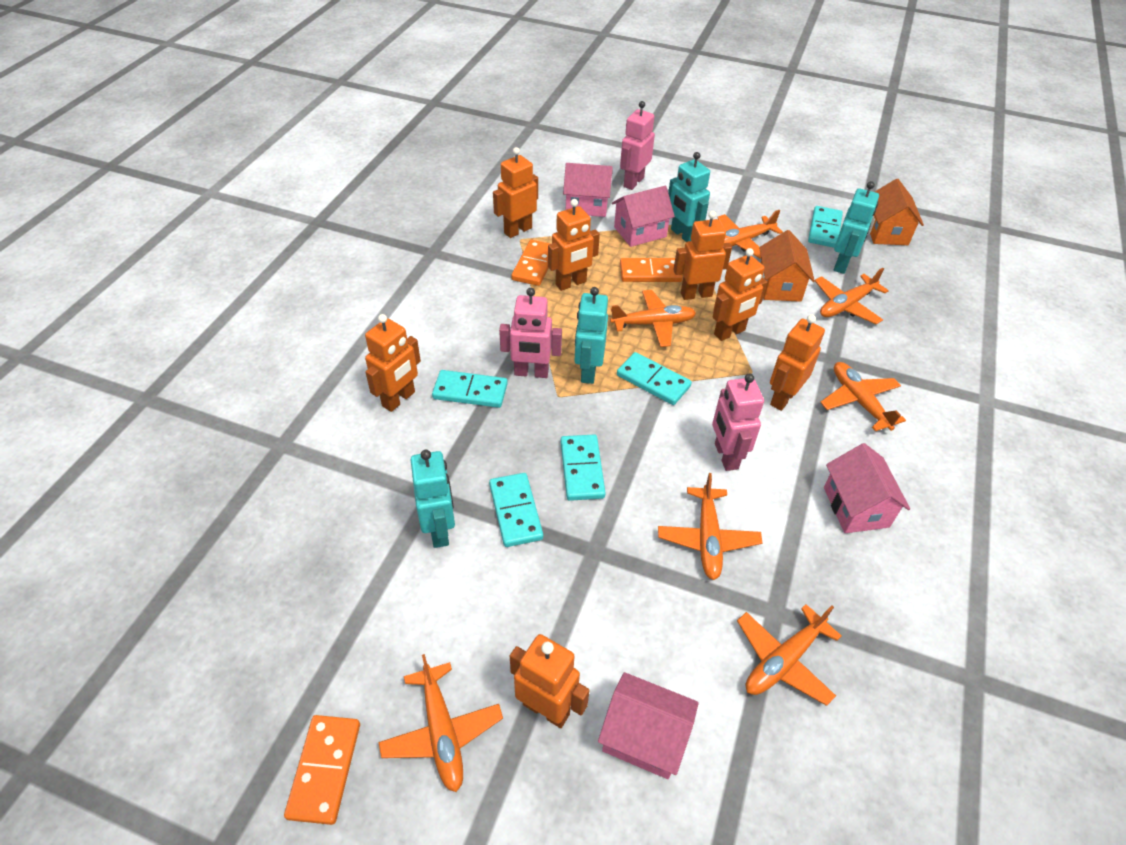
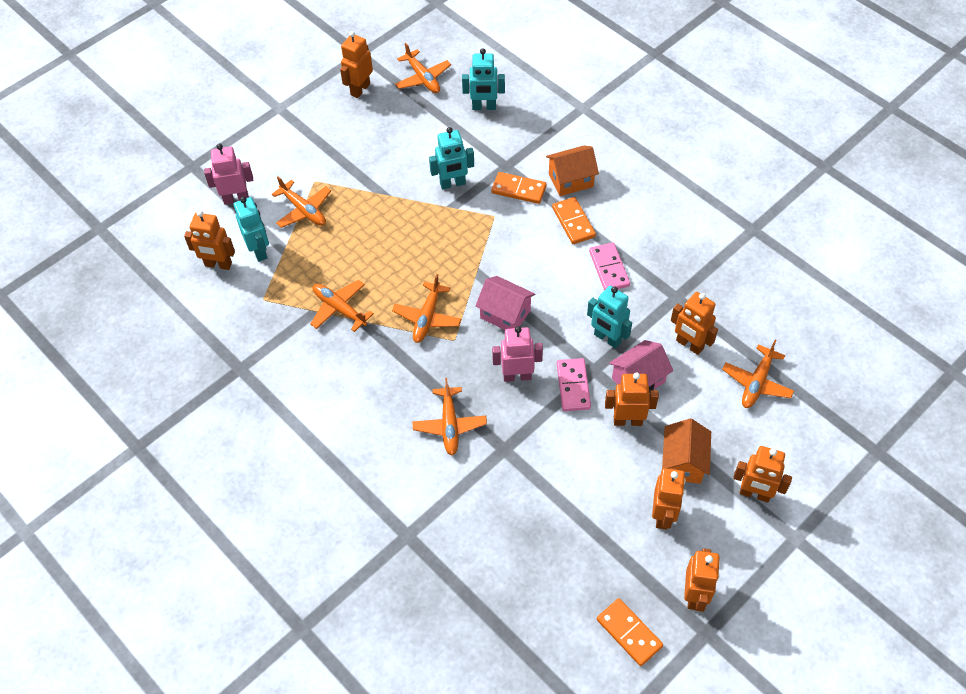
orange plane: [378,654,503,792] [610,290,696,347] [658,473,762,580] [717,210,783,259] [737,604,842,706] [815,268,889,324] [820,362,906,431] = 7 -> [272,176,331,228] [310,280,374,332] [392,274,461,343] [395,43,451,93] [412,378,487,455] [722,340,794,408] = 6
pink domino: none = 0 -> [557,358,591,411] [589,243,630,290] = 2
pink house: [563,163,613,217] [598,672,699,779] [612,186,675,247] [824,443,910,533] = 4 -> [475,276,535,330] [609,340,673,394] = 2
pink robot: [499,288,562,378] [620,101,655,190] [712,373,764,471] = 3 -> [204,144,253,205] [492,326,543,382] = 2
turquoise domino: [432,370,508,408] [489,473,543,547] [560,434,606,501] [617,352,692,405] [808,206,843,248] = 5 -> none = 0

